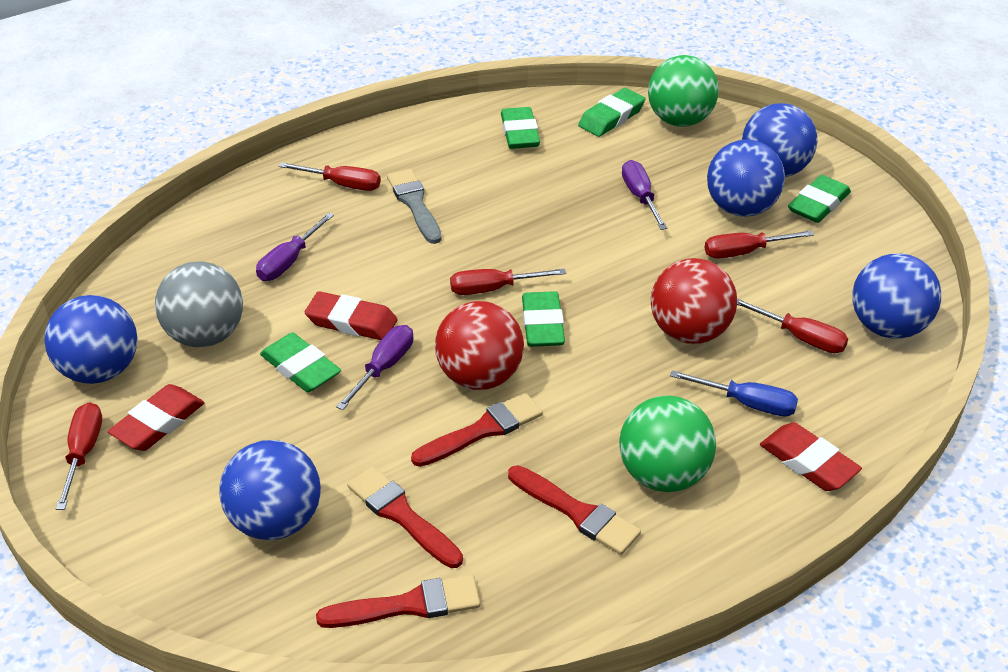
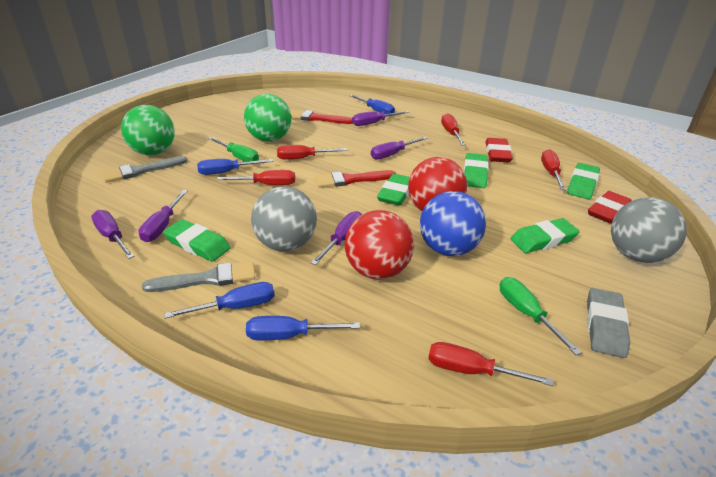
blue ball: [44,295,137,384] [219,440,321,540] [707,139,785,217] [742,103,817,177] [852,253,941,339] = 5 -> [420,191,486,256] = 1
blue screwdriver: [670,370,798,416] = 1 -> [164,282,275,319] [197,159,273,175] [246,316,360,340] [349,94,395,114] = 4
green screwdriver: none = 0 -> [208,137,259,162] [500,277,582,355] = 2
grey ball: [155,261,243,347] = 1 -> [251,186,317,252] [611,197,687,263] = 2
grey brush: [387,169,442,244] = 1 -> [102,156,187,183] [142,261,256,292] = 2
grey eraser: none = 0 -> [587,288,630,358] = 1
purple screwdriver: [256,213,334,281] [336,325,414,410] [622,160,667,230] = 3 -> [91,210,135,259] [138,190,188,242] [311,211,362,265] [352,111,409,126] [371,137,428,159] = 5
red brush: [316,575,480,628] [347,466,463,568] [411,393,543,467] [508,465,641,555] = 4 -> [290,110,353,124] [315,170,396,188] = 2
red eraser: [108,384,204,451] [305,291,398,340] [760,422,862,491] = 3 -> [486,138,513,162] [588,191,632,224] = 2

